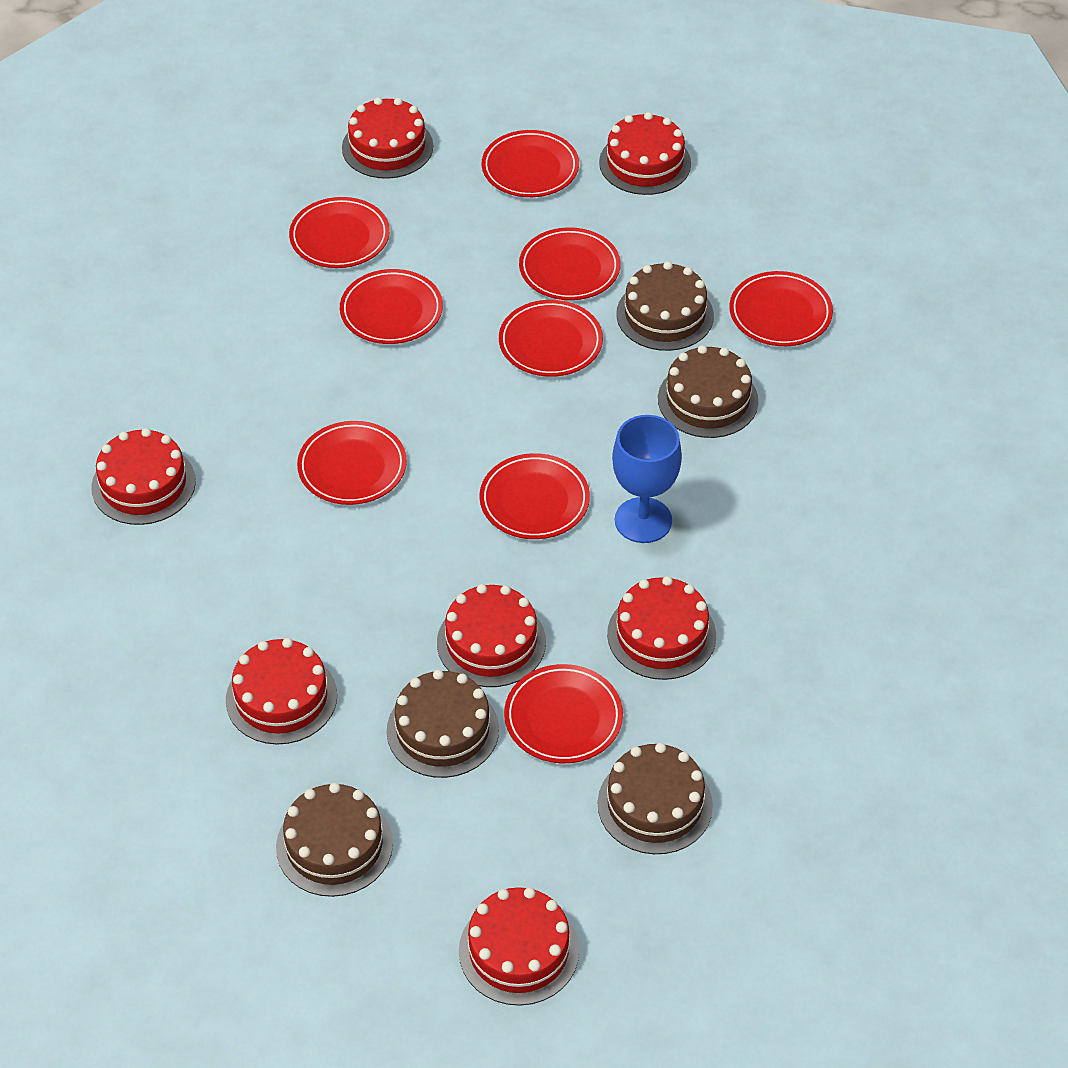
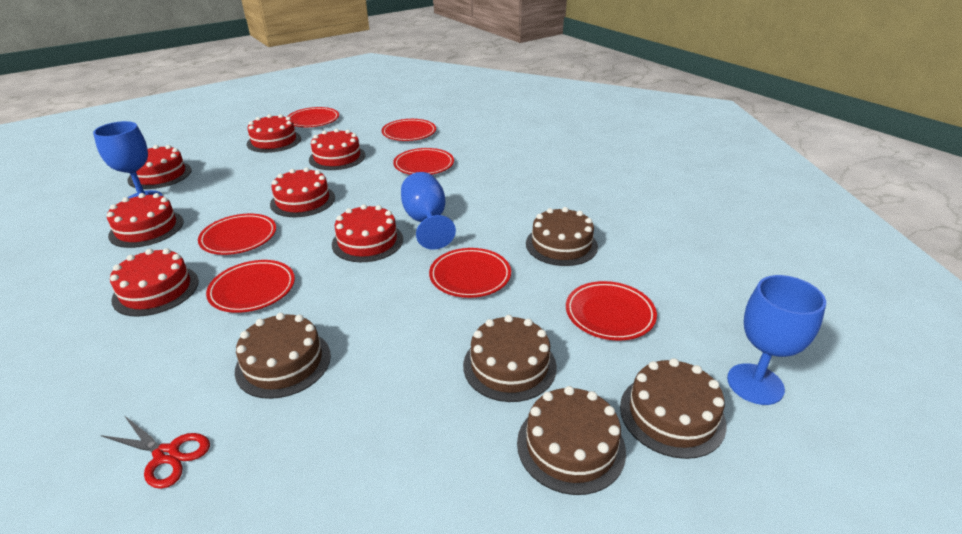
blue goblet: [612,415,682,543] = 1 -> [93,121,163,198] [401,172,456,250] [727,275,826,405] = 3
red plate: [289,197,390,268] [297,421,407,505] [340,269,443,344] [479,453,590,539] [482,130,579,197] [499,300,603,377] [504,664,623,763] [519,227,621,300] [729,271,833,346] = 9 -> [198,214,276,255] [206,260,295,313] [287,107,339,127] [382,119,436,141] [393,148,454,175] [429,248,511,298] [566,281,657,341] = 7
red scissors: none = 0 -> [101,416,210,489] = 1

